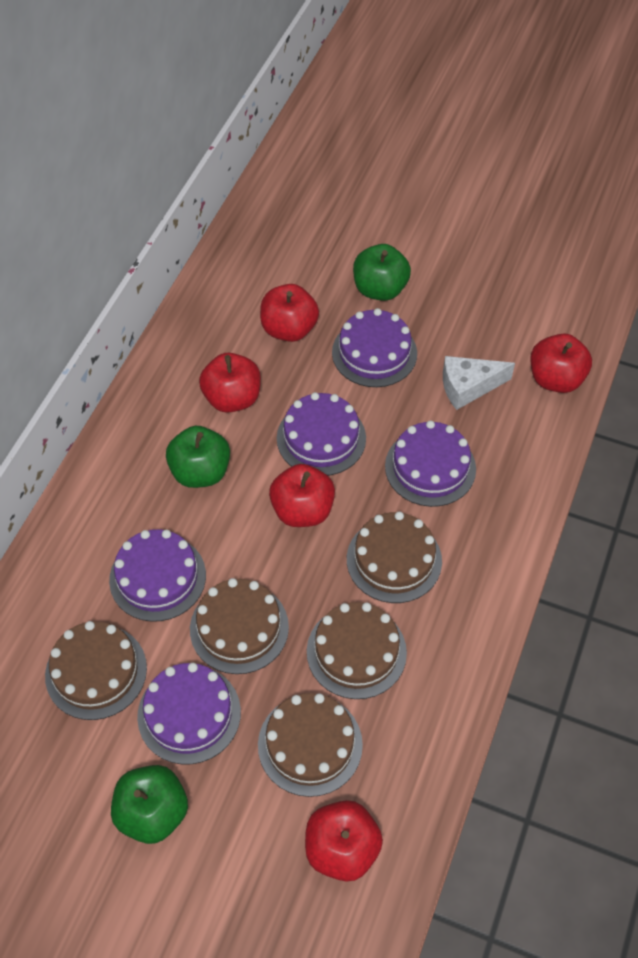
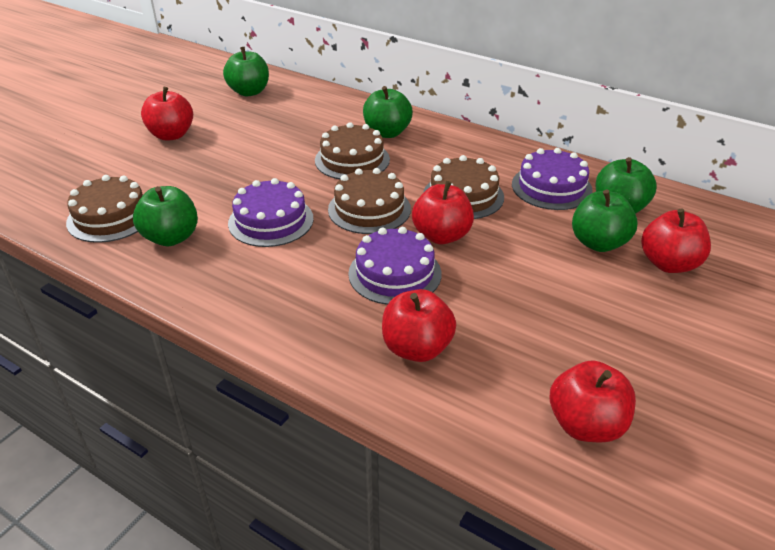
brown cake: [45,621,147,720] [190,578,289,674] [258,693,363,797] [307,602,407,699] [347,511,442,603] = 5 -> [66,175,143,243] [315,122,390,179] [328,168,411,234] [423,155,504,219] = 4
green apple: [111,765,188,844] [166,426,230,488] [353,244,411,301] = 3 -> [133,186,198,246] [223,46,269,96] [363,86,413,138] [572,190,637,252] [596,157,657,214] = 5
purple cake: [109,529,206,622] [137,663,241,765] [277,392,366,476] [332,308,417,387] [385,420,476,507] = 5 -> [228,178,314,247] [348,227,441,305] [512,148,593,210] = 3
white cheese: [443,356,515,410] = 1 -> none = 0

